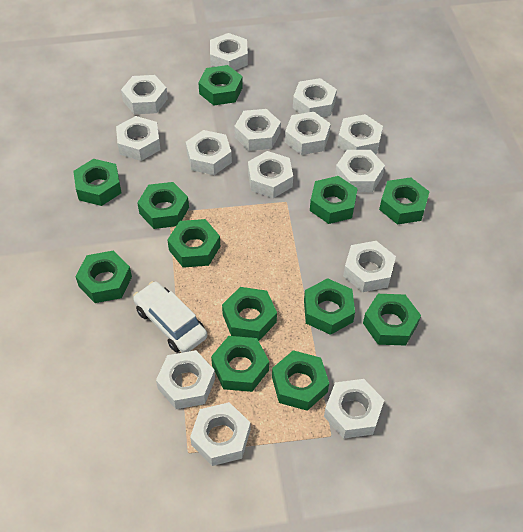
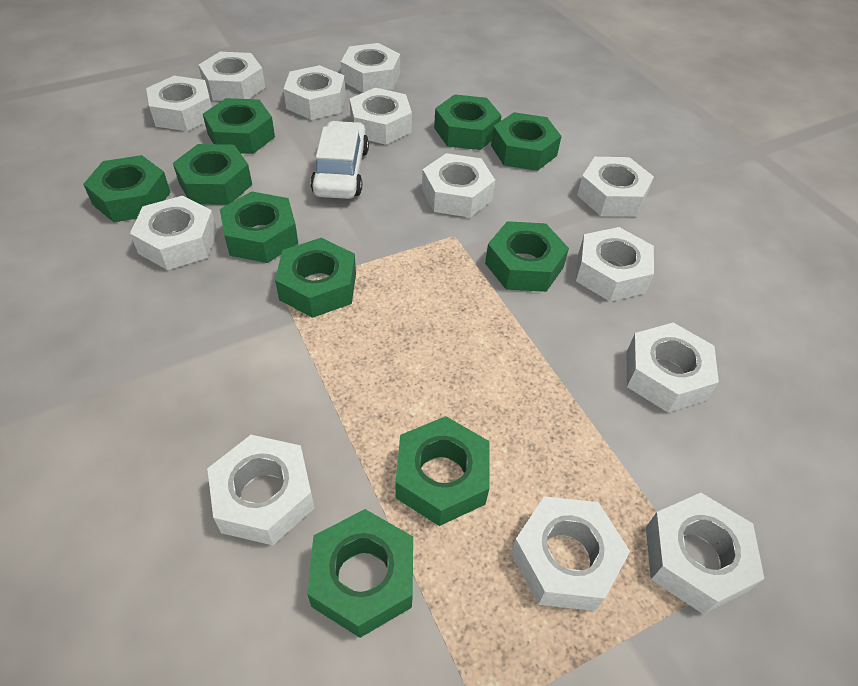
green nut: [73,159,121,206] [75,251,132,303] [137,182,189,229] [167,219,220,268] [198,65,243,105] [211,336,269,392] [222,287,277,341] [272,350,329,411] [304,278,355,335] [310,176,358,224] [363,294,421,346] [379,177,429,225] = 12 -> [83,155,170,222] [173,144,252,205] [203,98,275,154] [220,191,298,263] [275,238,356,318] [307,509,413,638] [396,416,489,526] [434,94,502,150] [485,221,569,292] [491,112,562,171] = 10
white nut: [116,116,161,161] [121,75,168,114] [156,350,215,409] [186,130,232,175] [190,402,250,466] [210,33,248,70] [234,109,281,151] [248,151,293,198] [285,112,331,155] [293,78,337,117] [324,379,384,439] [335,150,385,192] [337,114,383,154] [343,241,396,292] = 14 -> [130,196,217,270] [146,76,212,131] [198,52,265,101] [207,435,314,545] [284,65,346,120] [341,43,400,93] [350,88,412,145] [422,153,495,218] [511,496,630,611] [576,227,654,302] [577,157,654,216] [627,323,719,412] [646,493,764,614] = 13

